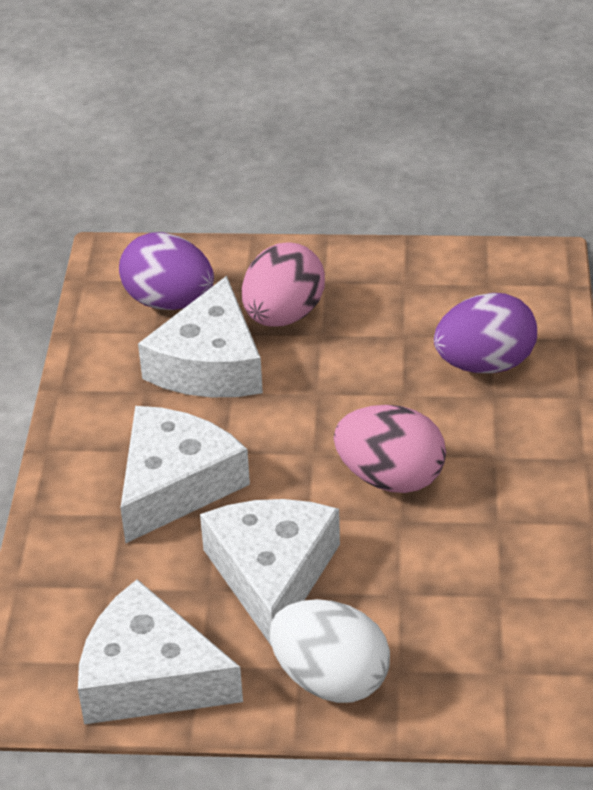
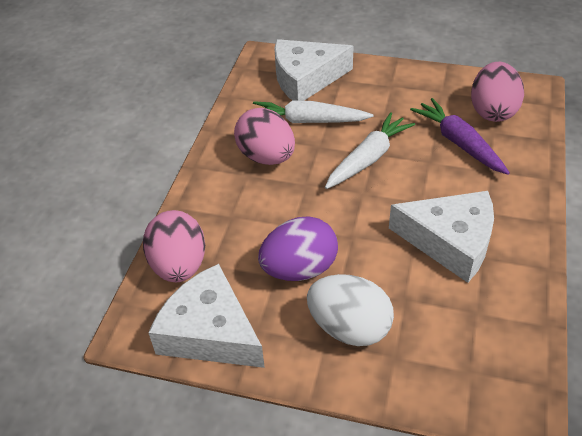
pink egg: [242,243,325,327] [334,405,446,493] = 2 -> [143,210,205,282] [234,108,295,165] [471,62,524,122] = 3
purple carrot: none = 0 -> [410,98,510,175] = 1
purple egg: [119,232,214,310] [434,293,537,373] = 2 -> [258,217,338,281] = 1
white carrot: none = 0 -> [253,100,373,123] [325,112,415,189] = 2
white cheese: [78,579,243,724] [121,406,250,544] [138,276,263,397] [200,499,340,646] = 4 -> [148,264,265,368] [274,39,354,101] [389,191,494,283] = 3

